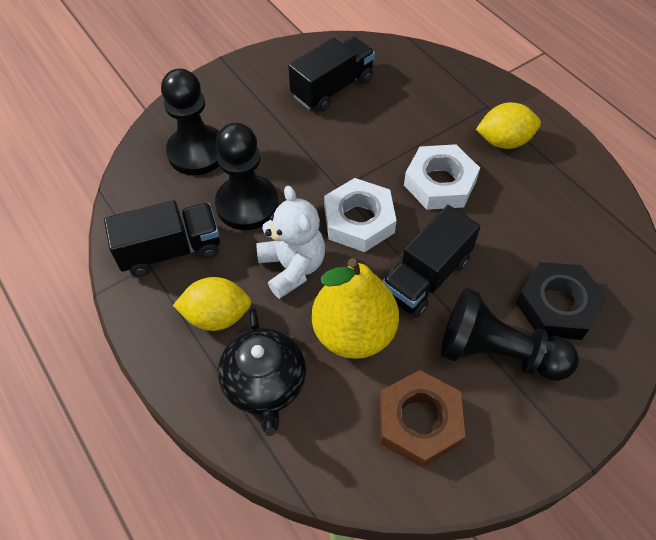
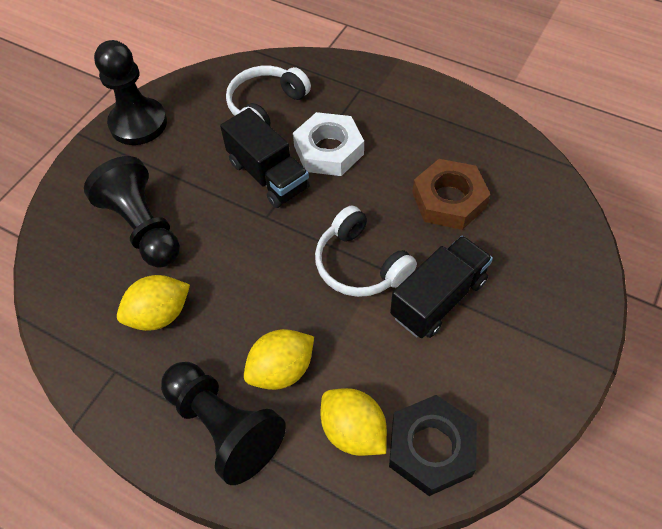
black teapot: [218,307,306,436] = 1 -> none = 0
black truck: [104,200,220,277] [288,37,375,112] [382,205,480,318] = 3 -> [220,108,310,208] [390,236,493,338] = 2
white headphones: none = 0 -> [226,66,311,126] [315,206,417,297] = 2
white nut: [324,178,397,252] [404,144,480,210] = 2 -> [293,112,364,176] = 1
white teddy bear: [256,186,325,299] = 1 -> none = 0
yellow lemon: [173,277,251,331] [476,102,541,149] = 2 -> [117,275,190,331] [244,329,314,390] [321,388,387,456] = 3
yellow pear: [312,258,399,359] = 1 -> none = 0

